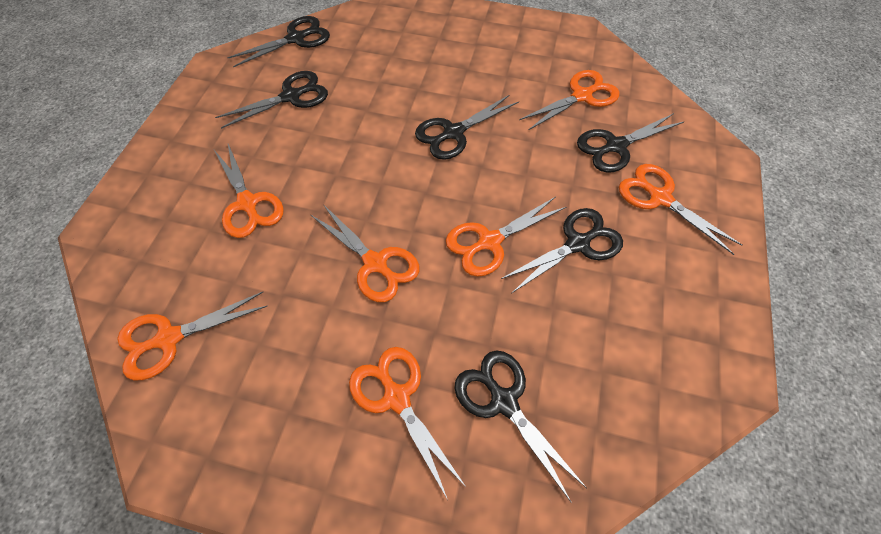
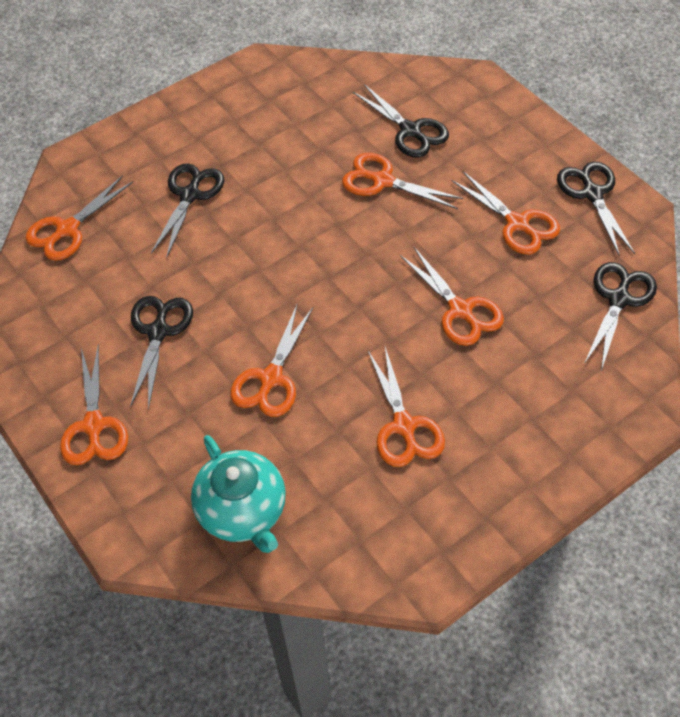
black scissors: [215,71,328,129] [227,16,330,67] [415,95,519,160] [454,350,587,503] [501,208,623,293] [577,113,685,173] = 6 -> [130,296,193,410] [151,163,224,259] [353,84,449,158] [557,161,635,257] [584,262,657,371] = 5
turquoise teapot: none = 0 -> [191,435,286,553] = 1

